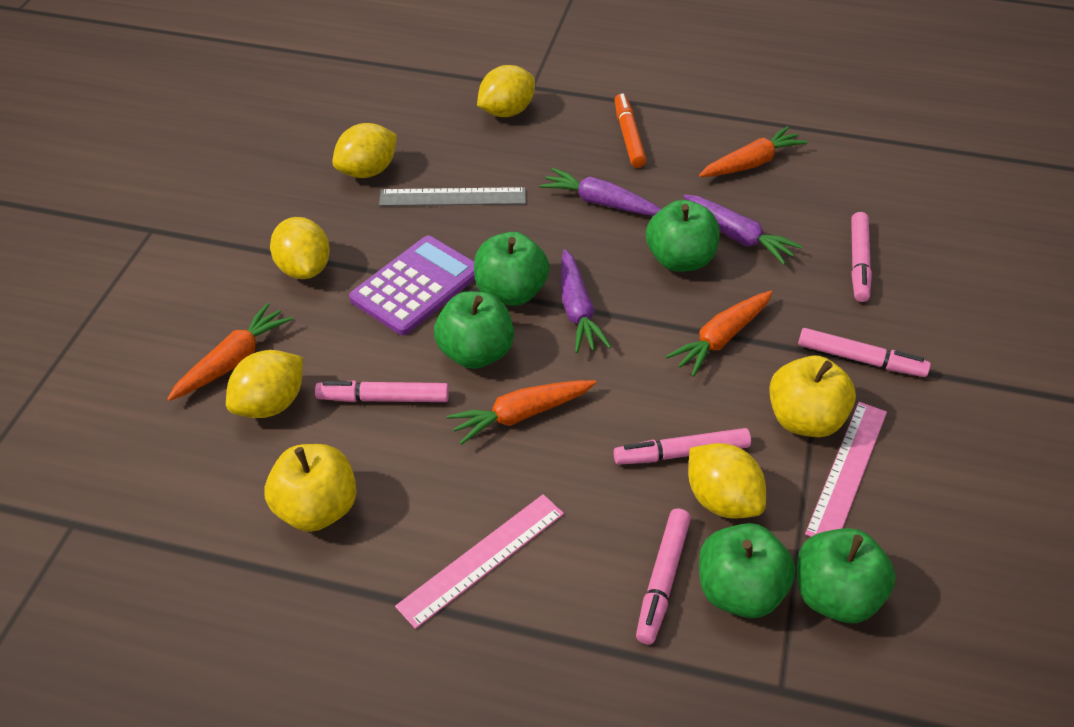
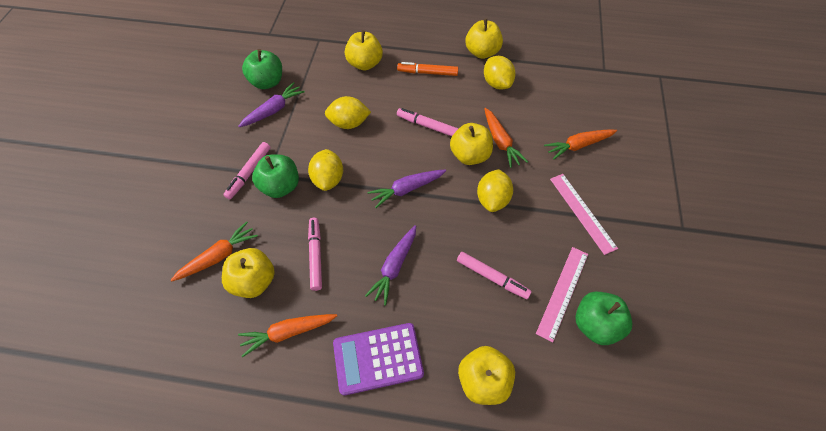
green apple: [434,291,514,369] [474,232,549,306] [646,200,720,272] [699,523,795,618] [797,528,896,623] = 5 -> [242,49,282,89] [252,154,299,198] [575,292,632,345] = 3
grey ruler: [379,187,526,206] = 1 -> none = 0
pink marker: [315,380,449,402] [614,428,751,465] [636,508,691,644] [798,328,931,377] [851,212,872,302] = 5 -> [223,142,271,200] [308,218,322,291] [397,108,458,136] [457,252,532,299] = 4
yellow apple: [265,444,357,532] [769,355,856,437] = 2 -> [222,248,275,298] [345,30,383,71] [450,123,493,165] [458,346,515,405] [465,18,503,59] = 5
yellow lemon: [226,350,303,418] [270,217,330,279] [332,123,397,178] [477,65,535,117] [688,443,766,519] = 5 -> [308,149,343,191] [325,96,371,129] [477,169,513,212] [484,56,516,90] = 4

